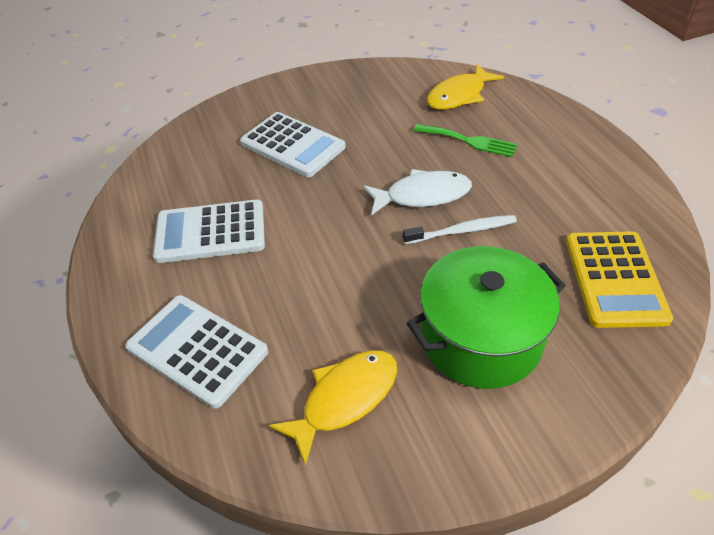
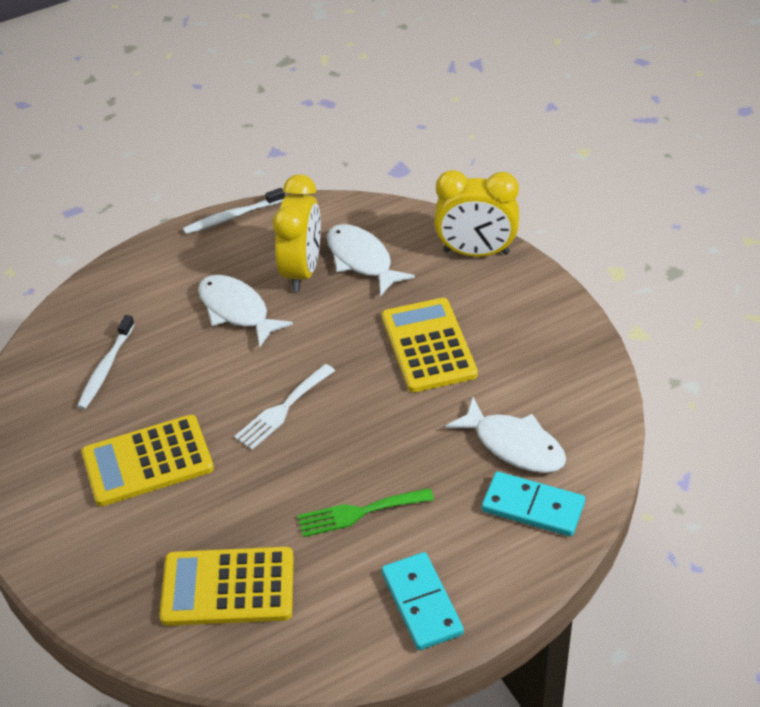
green pot: [407,246,566,389] = 1 -> none = 0
turquoise domino: none = 0 -> [382,552,464,650] [482,472,585,537] = 2
white calculator: [125,295,268,409] [153,200,265,263] [240,112,346,177] = 3 -> none = 0
white fish: [363,169,472,216] = 1 -> [198,275,293,348] [327,224,415,296] [445,397,566,473] = 3
white fork: none = 0 -> [234,364,335,450] = 1
white toothbrush: [403,215,517,244] = 1 -> [77,315,135,410] [183,188,285,234] = 2
yellow calculator: [566,231,673,328] = 1 -> [81,415,214,506] [159,547,294,626] [382,298,478,392] = 3
yellow clock: none = 0 -> [273,174,321,292] [434,170,519,257] = 2
yellow fish: [268,350,397,466] [427,64,504,110] = 2 -> none = 0

